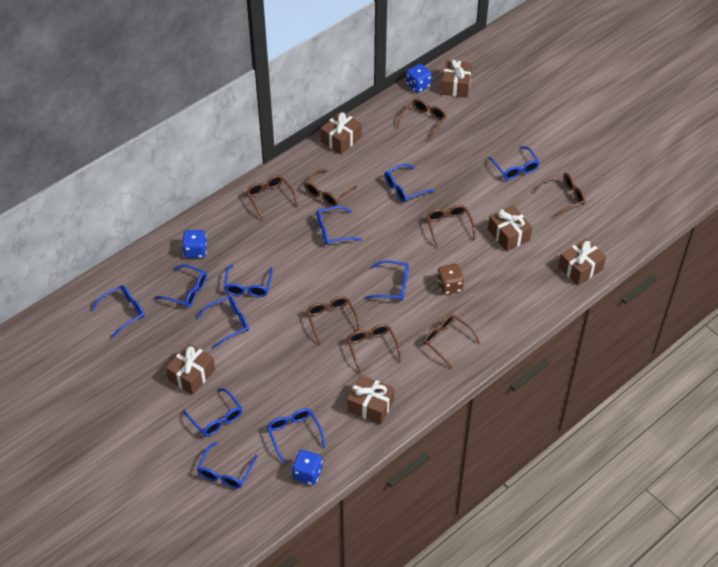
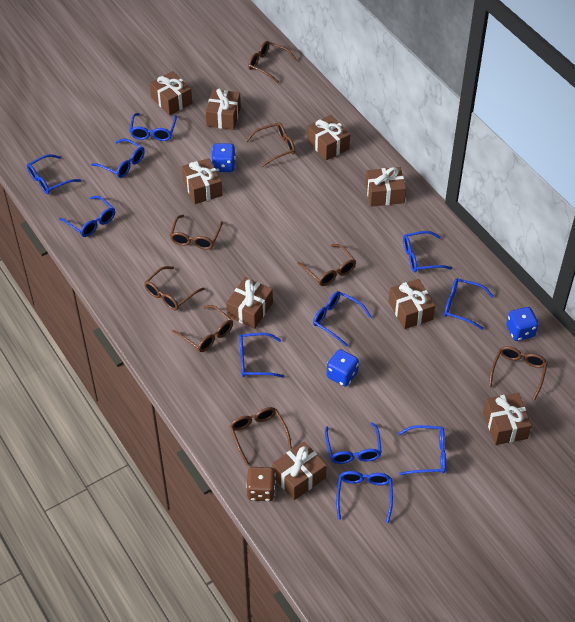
brown gift: [166,343,215,395] [320,111,361,154] [347,375,395,424] [441,59,472,98] [488,205,532,251] [558,238,606,285] = 6 -> [150,71,192,115] [182,158,222,204] [206,88,241,130] [226,277,273,329] [272,441,327,500] [307,115,350,160] [365,167,406,207] [389,279,435,329] [483,393,532,445] = 9

